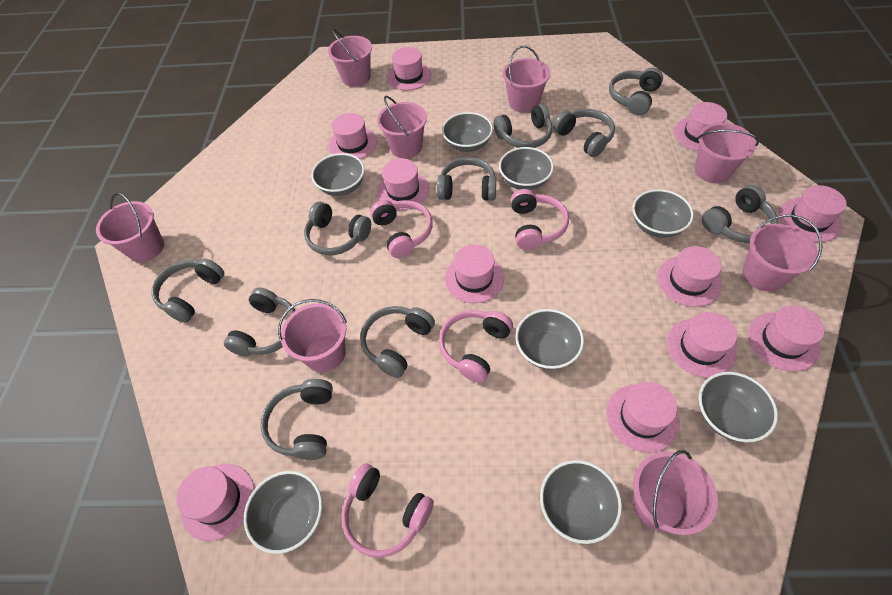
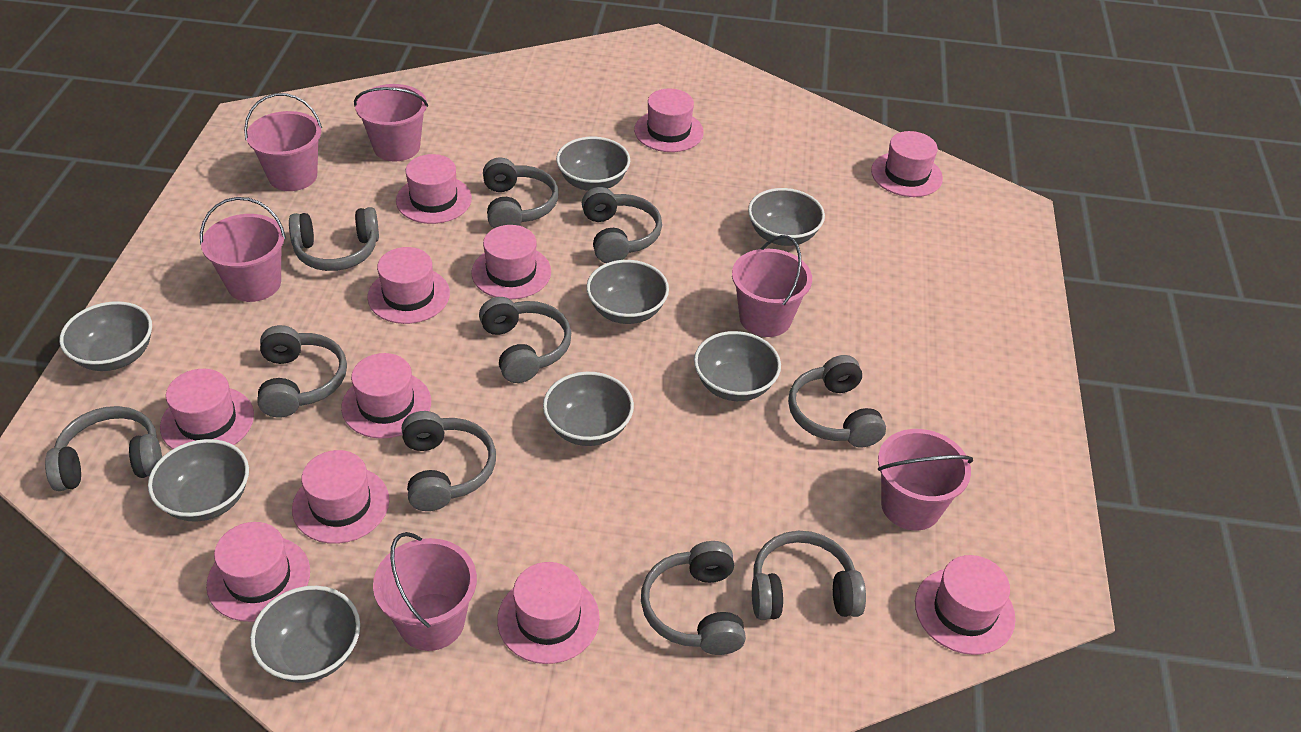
pink bucket: [96,192,164,262] [278,299,347,372] [328,29,372,87] [377,96,427,158] [503,45,551,113] [633,450,718,535] [695,123,759,183] [742,215,823,291] = 8 -> [200,197,286,302] [244,93,322,191] [354,84,428,161] [373,532,477,651] [732,235,812,337] [878,429,973,531] = 6
pink headphones: [341,463,434,558] [370,200,433,258] [439,310,513,383] [511,189,569,250] = 4 -> none = 0

